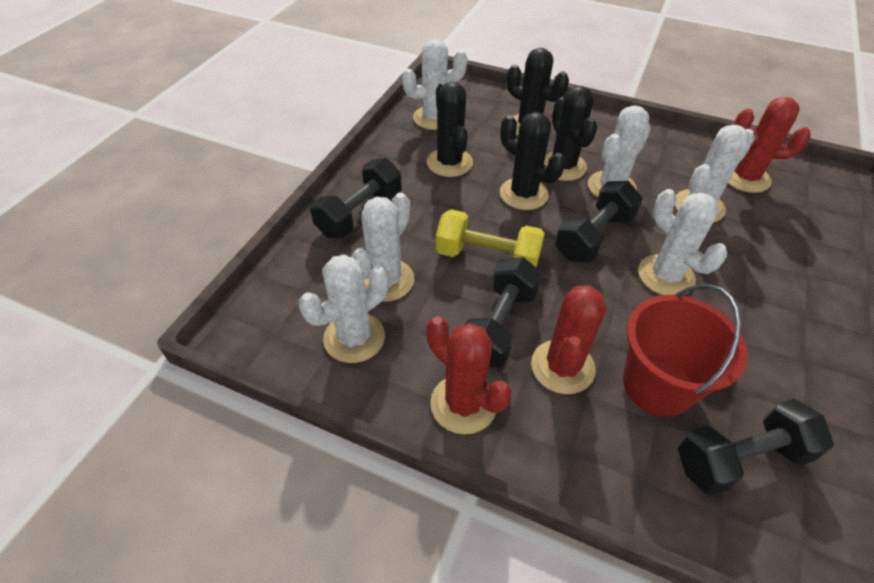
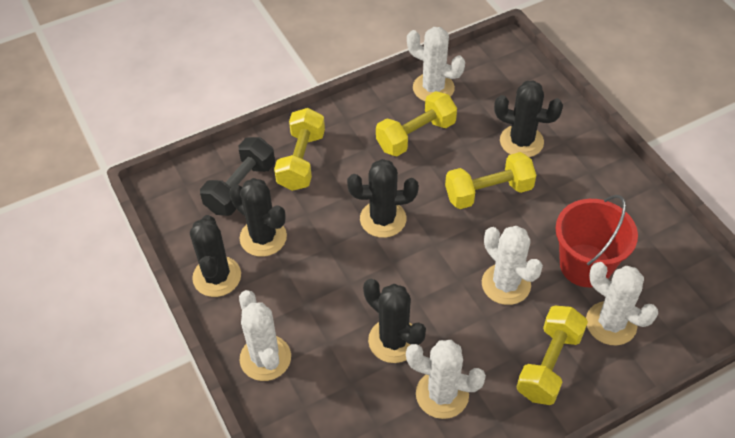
black cactus: [427,81,473,177] [500,112,565,210] [507,48,569,136] [544,86,597,181] = 4 -> [190,215,241,297] [229,178,287,257] [347,159,419,238] [363,279,426,363] [494,80,563,157] = 5
black dumbbell: [310,158,402,238] [465,257,542,367] [555,181,643,263] [678,399,834,496] = 4 -> [200,137,275,216] = 1
red cactus: [426,317,512,434] [531,285,606,394] [728,97,811,193] = 3 -> none = 0
white cactus: [298,254,389,363] [352,193,414,302] [402,39,467,130] [588,105,651,197] [638,189,727,296] [675,125,755,222] = 6 -> [239,290,291,381] [406,340,486,419] [407,27,465,101] [482,226,543,305] [586,262,658,345] = 5
yellow dumbbell: [436,209,545,268] = 1 -> [274,108,325,191] [376,91,457,156] [445,152,536,209] [516,306,588,405] = 4

